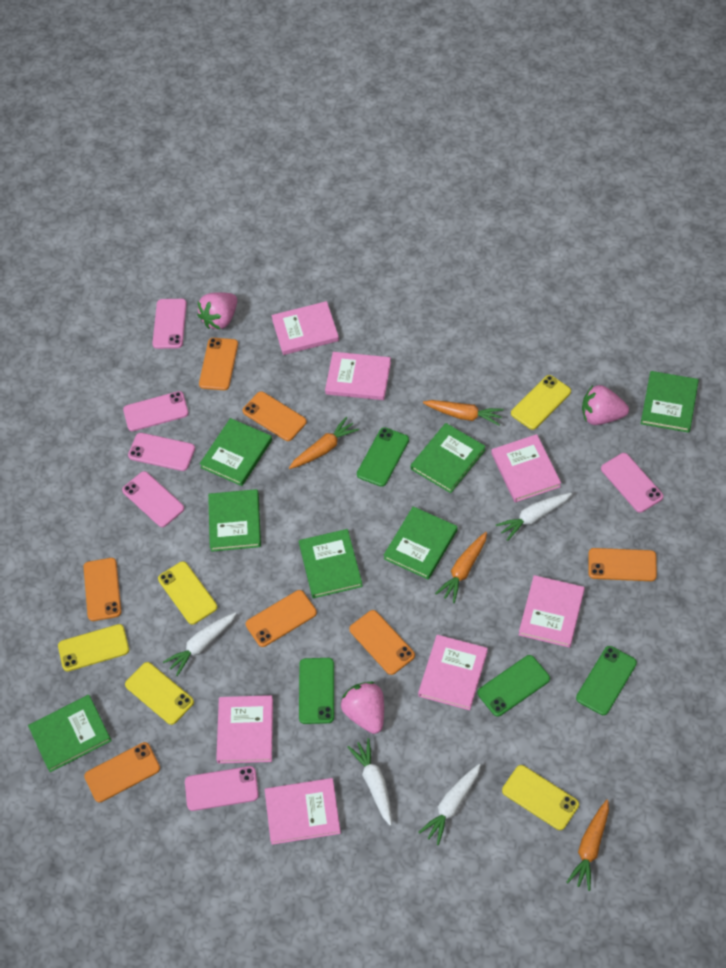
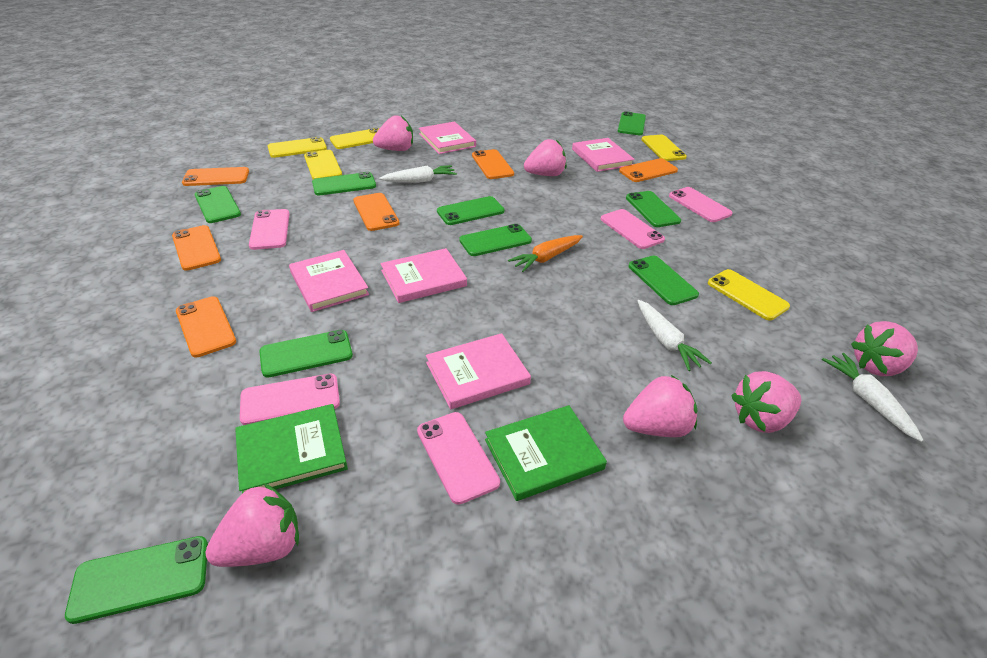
green book: [28,695,112,772] [200,418,272,486] [208,489,261,552] [299,529,363,598] [383,506,458,580] [411,423,486,493] [641,371,699,433] = 7 -> [235,404,348,494] [485,405,607,501] = 2
green phone: [299,658,334,724] [357,427,409,487] [478,655,550,717] [576,646,637,715] = 4 -> [65,536,208,624] [195,186,241,223] [259,330,353,378] [312,172,376,195] [437,196,505,225] [459,224,532,256] [618,111,646,135] [626,191,681,227] [628,255,699,305] = 9
orange carrot: [289,417,359,469] [423,400,504,426] [435,532,487,603] [567,800,609,891] = 4 -> [508,235,583,272] = 1
orange phone: [84,558,122,621] [84,742,160,802] [199,338,238,390] [243,391,307,441] [246,590,317,647] [349,610,415,675] [588,548,657,581] = 7 -> [172,225,221,271] [176,296,236,357] [182,167,249,186] [353,193,400,231] [472,149,514,179] [619,158,678,182] = 6
pink book: [216,695,273,764] [265,778,341,845] [272,301,339,355] [325,352,391,400] [418,635,488,710] [491,434,561,502] [519,575,585,648] = 7 -> [289,250,369,312] [381,248,467,303] [419,121,476,154] [426,333,531,409] [572,138,635,172] = 5
pink phone: [122,471,184,527] [123,391,189,431] [128,433,195,471] [152,299,187,349] [185,766,259,811] [601,453,663,513] = 6 -> [240,374,340,425] [249,209,290,250] [417,412,500,505] [601,209,665,249] [669,187,733,222] = 5
pink strawberry: [197,292,237,330] [341,682,384,734] [582,385,629,425] = 3 -> [205,483,299,567] [373,115,413,151] [524,139,566,176] [623,375,697,437] [731,371,801,433] [851,321,918,376] = 6
white carrot: [163,612,237,676] [348,738,392,826] [418,764,480,845] [496,493,572,541] = 4 -> [379,165,457,183] [637,300,712,371] [822,353,923,442] = 3

